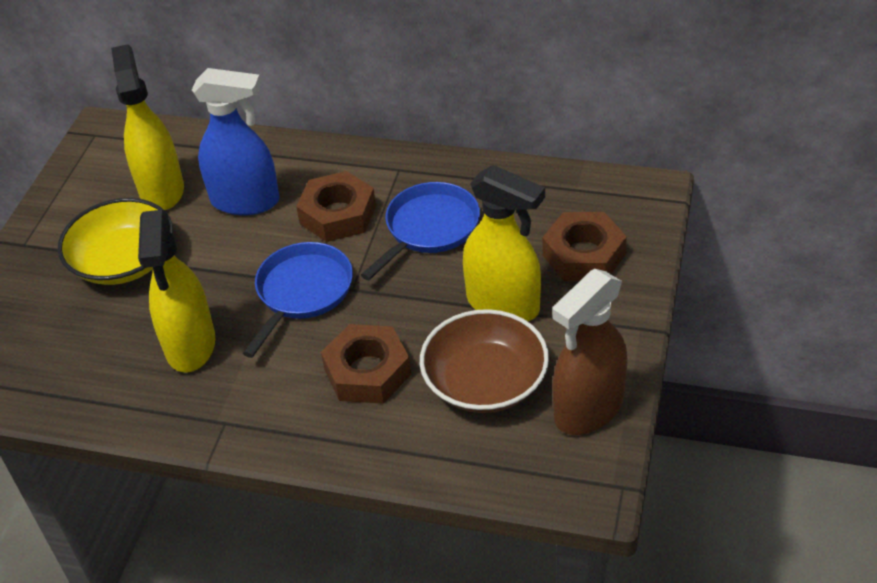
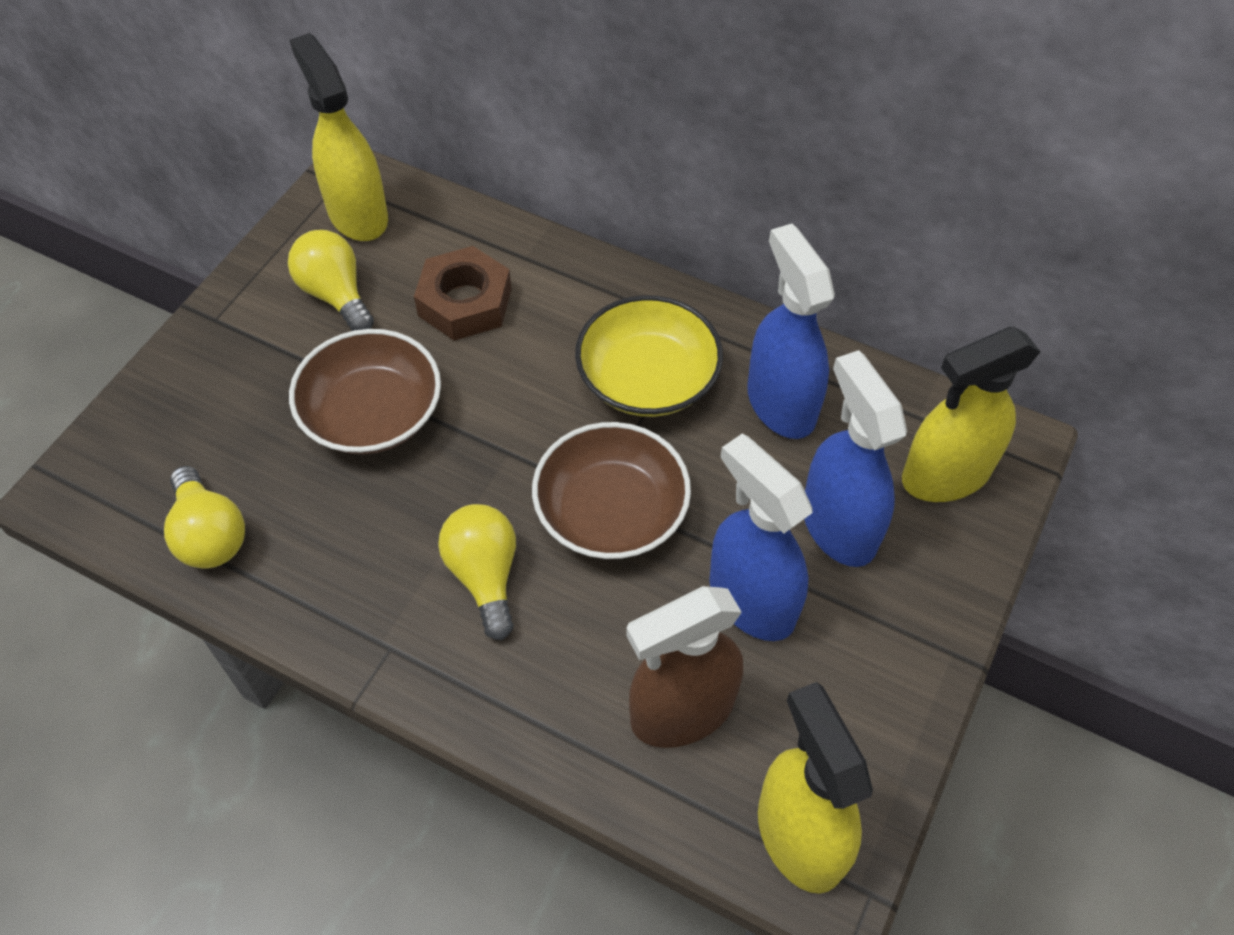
blue pan: [243,242,353,358] [361,182,480,280] = 2 -> none = 0
blue spray bottle: [192,68,280,215] = 1 -> [709,434,813,641] [747,224,835,439] [804,350,907,567] = 3
brown bowl: [420,309,549,413] = 1 -> [289,329,441,454] [532,422,691,559] = 2
brown nut: [296,171,376,242] [321,324,411,404] [542,212,627,281] = 3 -> [414,246,511,341] = 1
yellow light bulb: none = 0 -> [164,466,245,569] [288,230,374,331] [438,504,516,640] = 3

